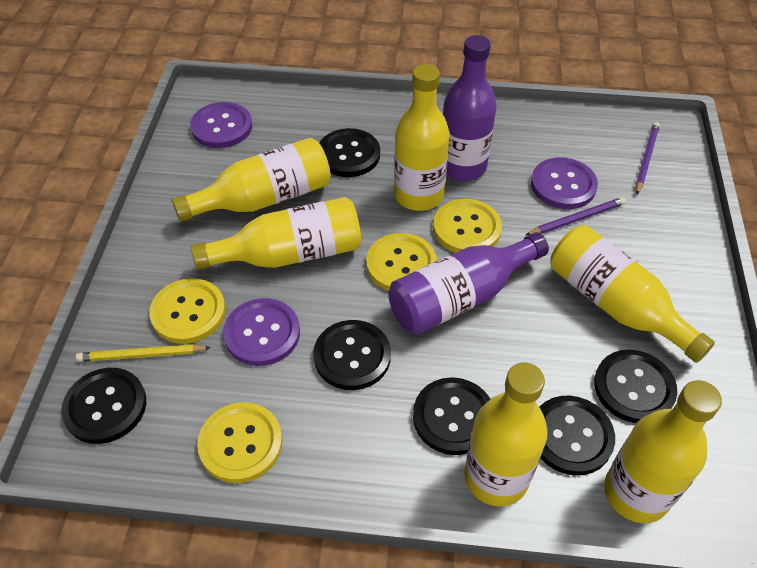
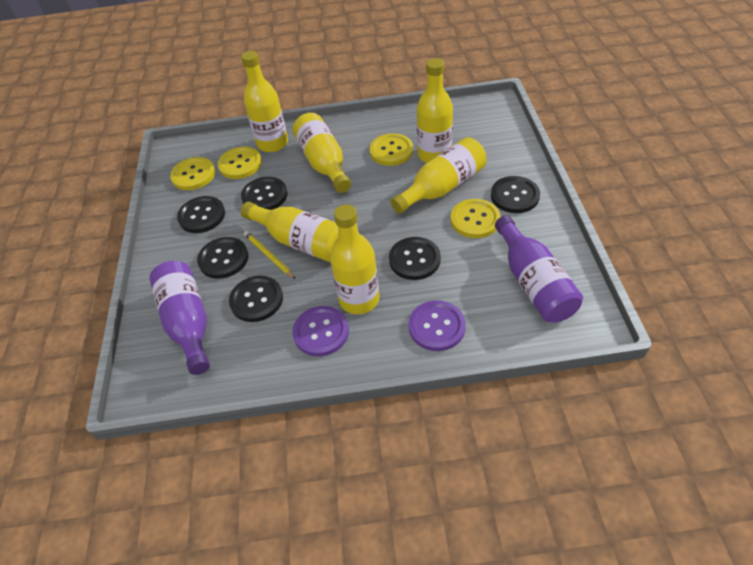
purple button: [190,102,252,148] [223,298,300,366] [531,157,598,209] = 3 -> [293,306,349,356] [409,300,466,351] = 2
purple pencil: [526,197,626,235] [636,122,660,194] = 2 -> none = 0

